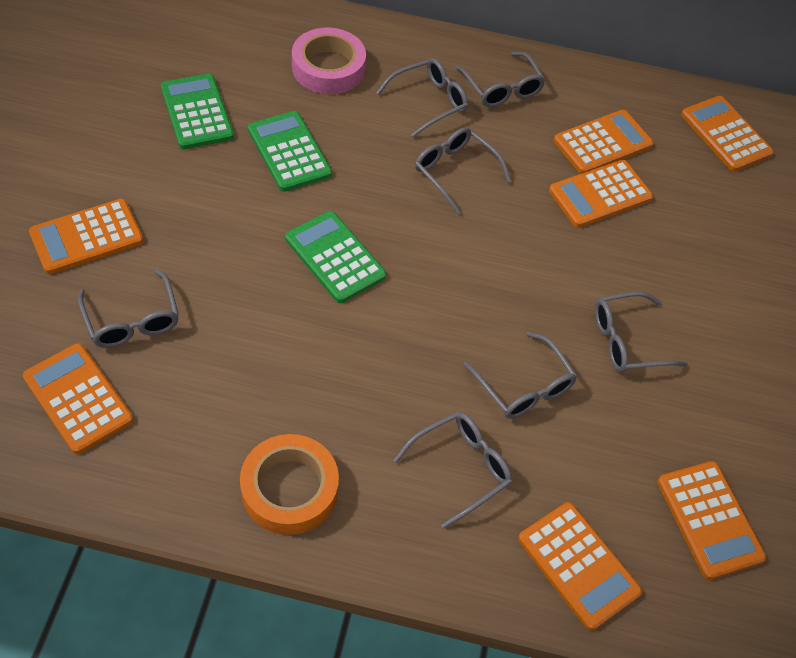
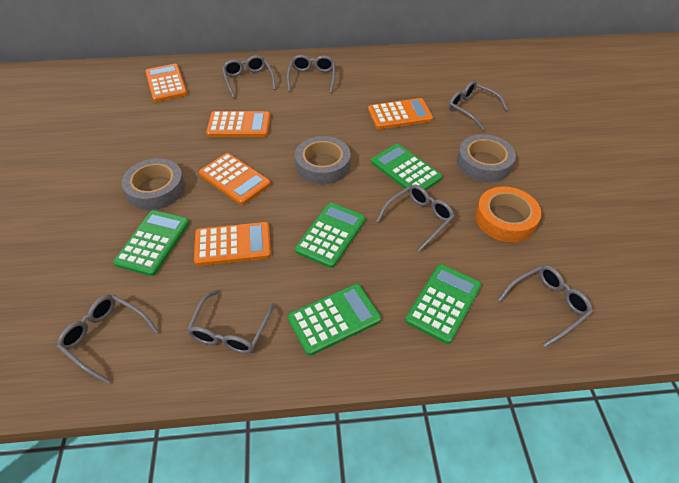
green calculator: [161,74,234,149] [248,111,332,192] [285,211,386,303] = 3 -> [113,210,189,276] [287,284,381,356] [295,203,366,268] [371,144,442,191] [405,264,481,344] = 5
grey tape: none = 0 -> [122,158,185,210] [295,136,351,184] [457,134,516,182] = 3
orange calculator: [23,343,133,454] [29,199,143,274] [518,502,642,631] [549,160,653,228] [554,110,653,174] [657,461,766,580] [681,96,774,172] = 7 -> [145,64,187,102] [194,222,271,266] [199,153,271,205] [206,111,270,137] [368,98,433,129] = 5
pink tape: [292,28,366,94] = 1 -> none = 0

